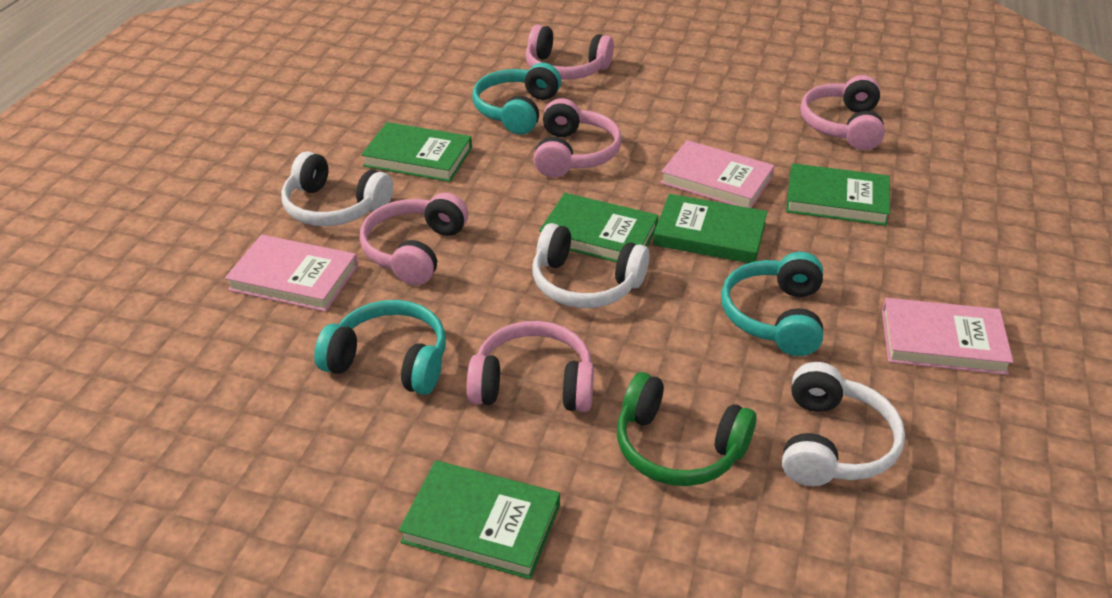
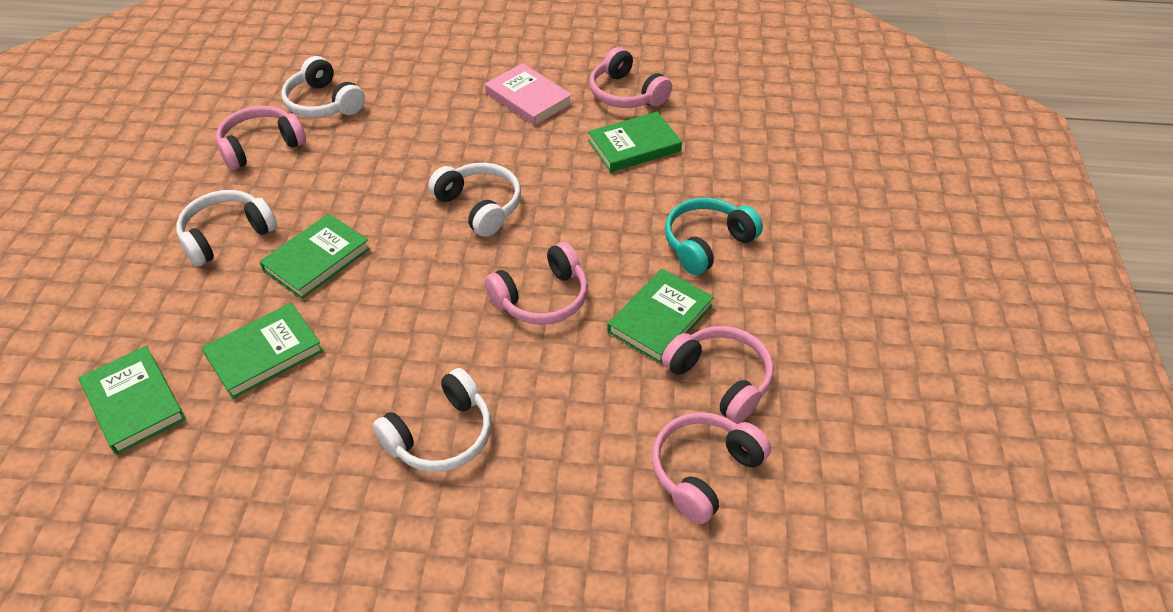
green headphones: [617,372,757,486] = 1 -> none = 0
pink book: [225,235,358,312] [660,140,774,208] [882,298,1013,375] = 3 -> [485,63,572,126] = 1
turquoise headphones: [314,300,446,395] [472,63,561,135] [721,252,823,356] = 3 -> [665,198,763,275] = 1
white headphones: [281,151,393,226] [533,223,649,308] [782,362,905,486] = 3 -> [176,190,277,266] [281,56,365,118] [373,368,491,472] [429,163,521,237] = 4

